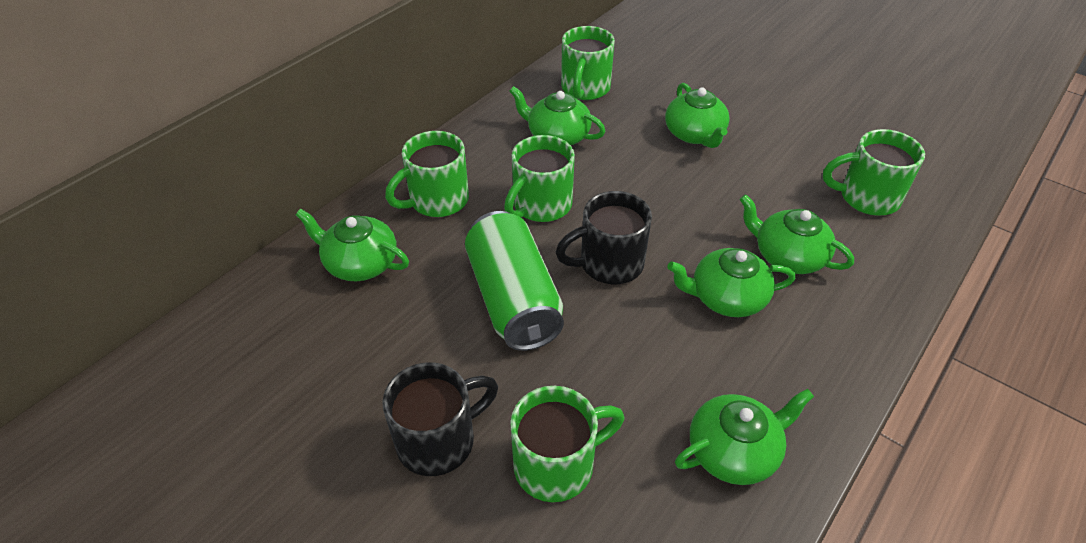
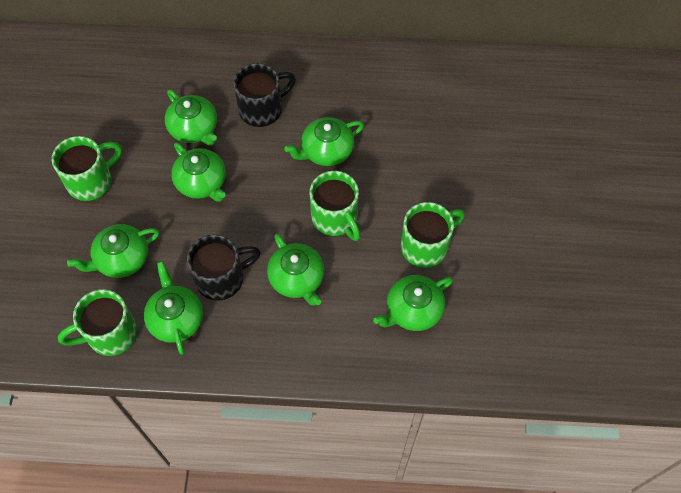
green can: [465,211,564,351] = 1 -> none = 0
green mug: [385,131,469,217] [504,135,575,222] [510,386,624,502] [561,26,615,100] [823,129,925,216] = 5 -> [52,136,122,201] [58,289,137,356] [310,171,360,241] [401,202,465,268] = 4
green teapot: [296,209,409,281] [509,86,605,145] [665,83,730,148] [667,248,795,317] [675,389,814,485] [740,194,854,274] = 6 -> [67,224,159,278] [144,261,203,355] [165,90,217,146] [171,142,226,202] [267,234,324,306] [284,117,364,166] [373,275,453,331] = 7

